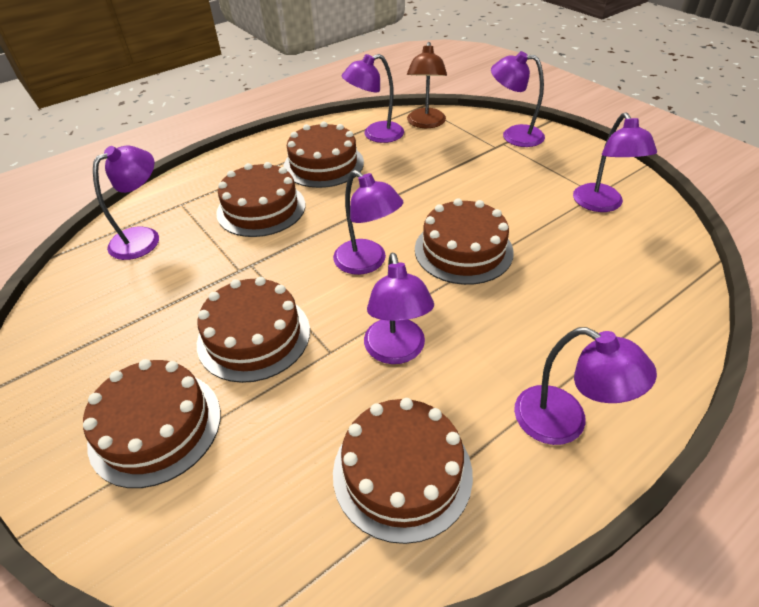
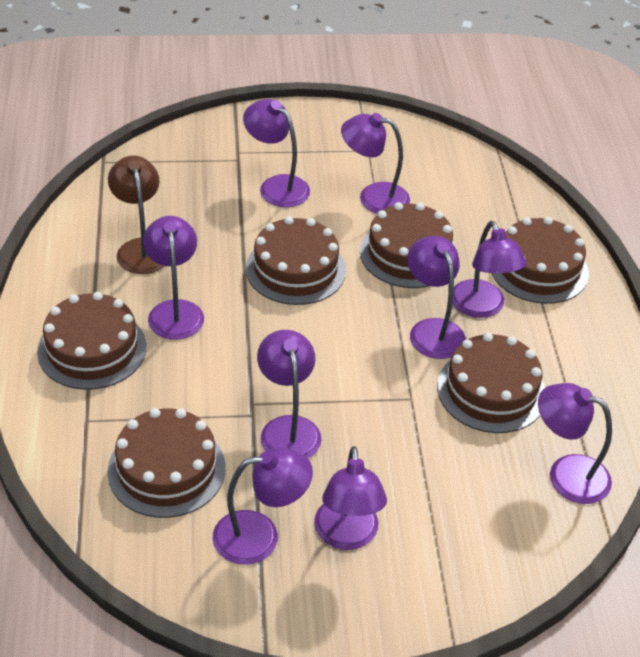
purple lamp: [93,145,159,260] [333,170,403,275] [342,54,404,143] [364,253,434,364] [491,51,545,147] [514,327,657,445] [573,112,657,212] = 7 -> [143,216,204,340] [213,447,313,565] [243,99,310,207] [257,330,321,458] [314,446,387,550] [341,113,410,214] [407,236,466,359] [453,221,527,318] [538,383,612,504] = 9

